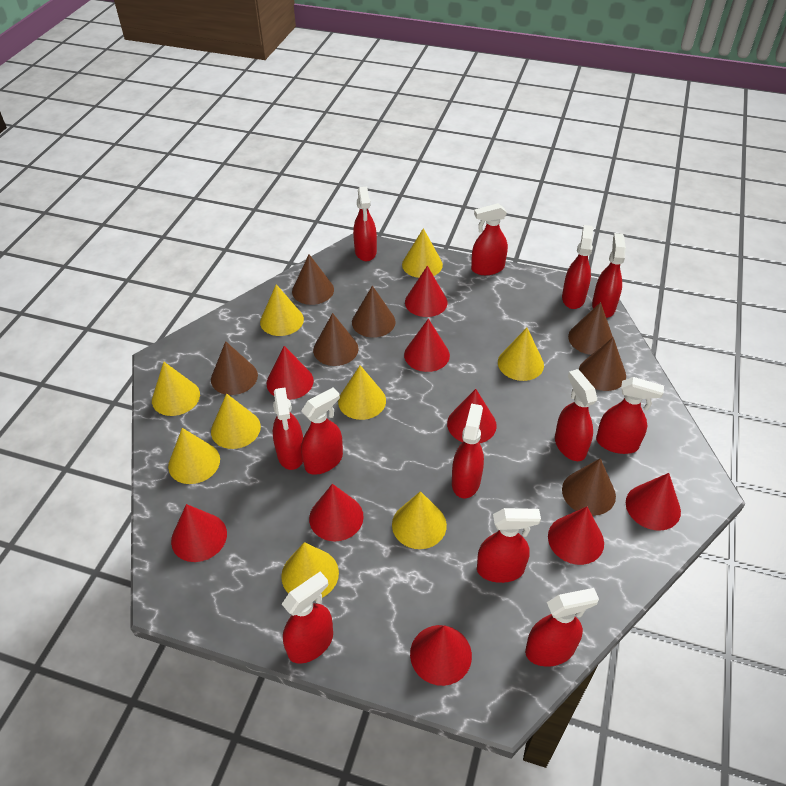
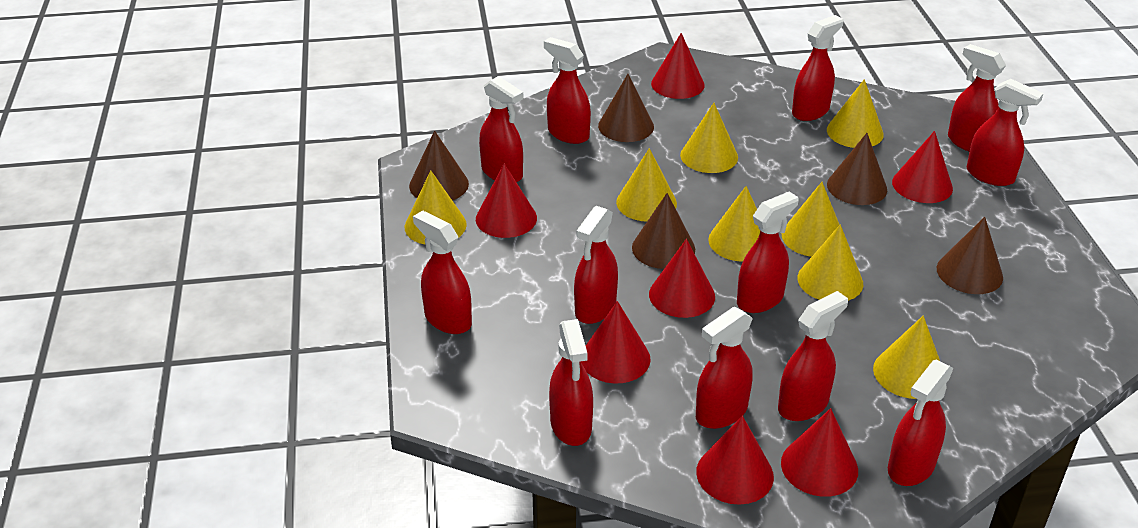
brown cone: [211,341,258,395] [292,254,334,305] [313,313,358,366] [352,286,396,338] [562,458,616,516] [568,302,613,355] [579,337,626,391] = 7 -> [409,131,469,200] [598,74,654,142] [632,193,695,269] [827,133,887,205] [937,217,1003,294] = 5
red cone: [171,504,227,562] [267,346,314,400] [309,484,364,541] [404,319,450,372] [405,266,447,317] [410,625,472,686] [447,389,497,444] [548,507,604,565] [626,473,681,531] = 9 -> [476,164,537,238] [581,301,651,384] [649,239,715,318] [651,33,705,99] [696,416,774,505] [781,408,858,497] [892,131,953,203] = 7
yellow cone: [152,362,200,416] [168,428,220,484] [211,393,261,449] [260,284,304,336] [281,542,339,600] [338,365,386,420] [392,491,447,549] [402,228,443,278] [498,328,544,381] = 9 -> [405,171,467,244] [616,148,677,222] [680,103,738,173] [708,186,760,262] [782,182,840,257] [798,224,863,301] [827,79,884,148] [873,316,940,399] = 8

